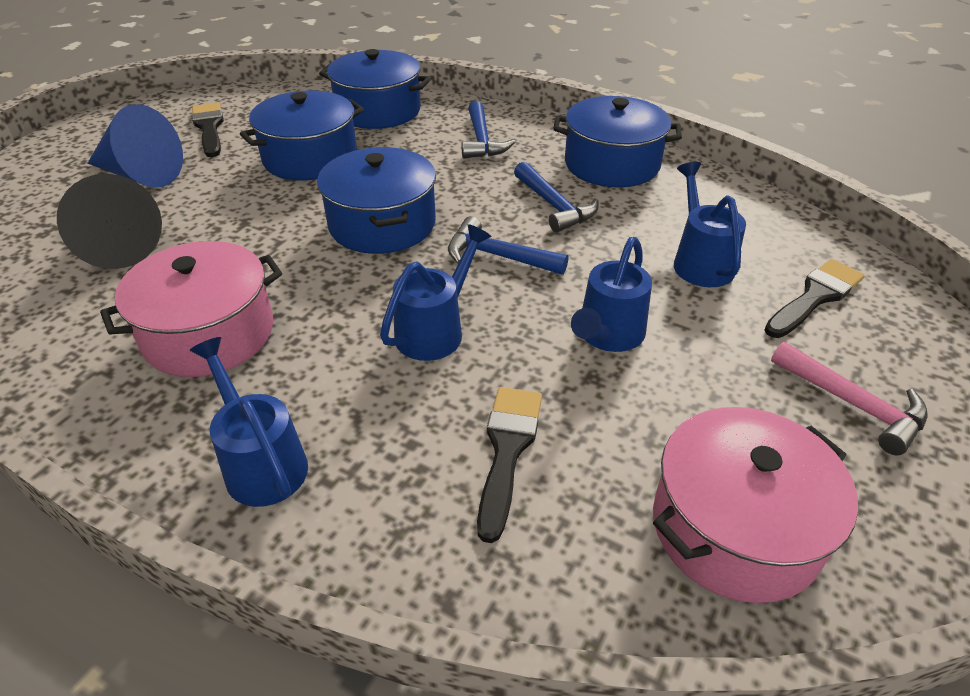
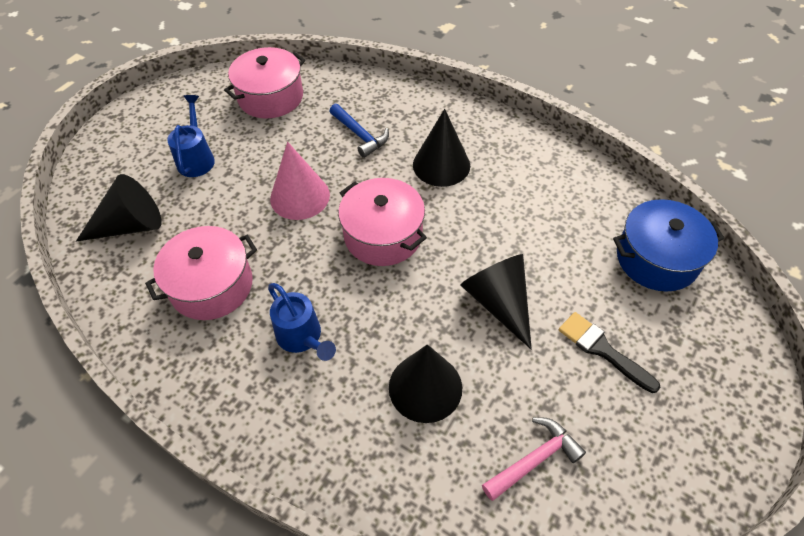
black brush: [192,103,224,157] [477,387,542,543] [764,259,865,338] = 3 -> [558,312,660,393] = 1
black cone: [57,174,162,269] = 1 -> [76,174,162,242] [389,344,462,423] [413,109,470,187] [460,254,532,349] = 4
blue cone: [87,104,183,187] = 1 -> none = 0
blue hammer: [448,216,568,275] [461,101,515,159] [514,162,599,232] = 3 -> [329,104,389,158] = 1
blue pot: [240,90,364,181] [317,147,436,254] [319,49,431,129] [553,96,682,187] = 4 -> [613,199,724,292] = 1
blue watering can: [189,337,308,507] [380,224,492,361] [571,237,652,352] [674,162,746,287] = 4 -> [167,95,215,177] [268,283,336,361] = 2
pink cone: none = 0 -> [270,142,330,220] = 1
pink pot: [100,241,282,377] [653,407,858,603] = 2 -> [145,226,257,320] [224,47,305,119] [338,178,427,266] = 3

